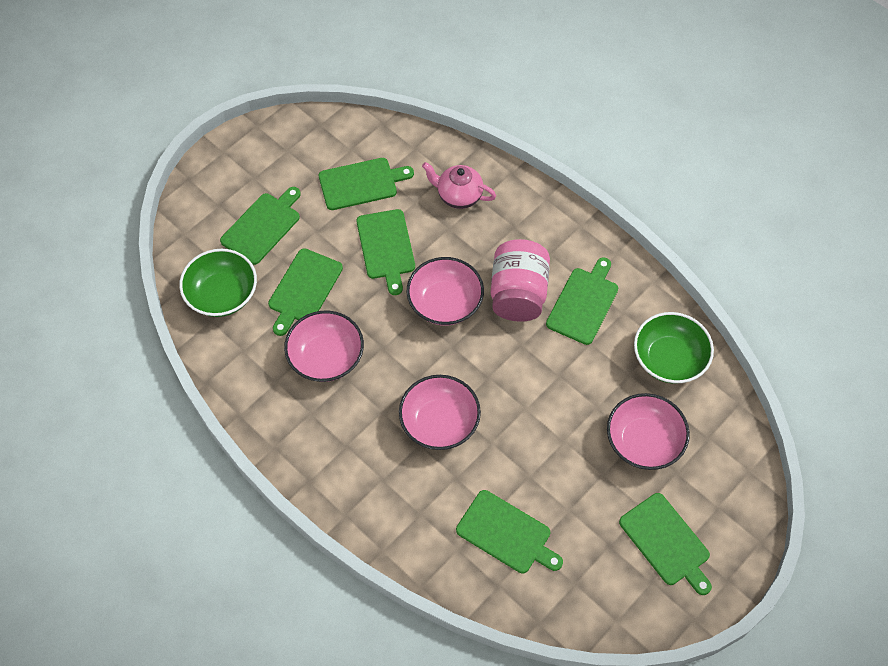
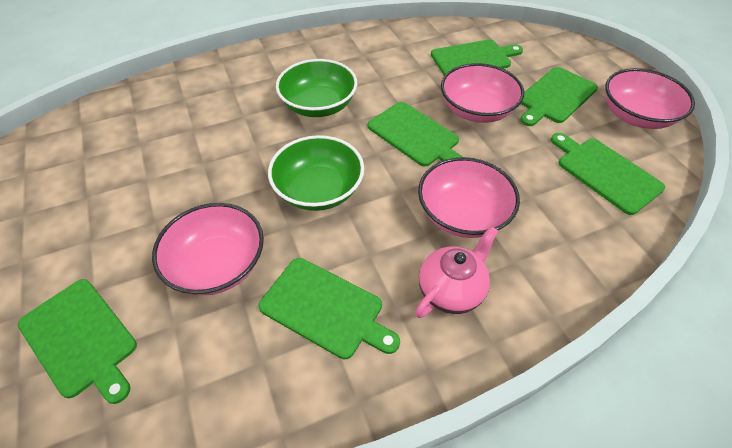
green cutting board: [220,187,301,265] [268,248,343,336] [319,158,414,210] [357,209,415,295] [456,490,563,573] [546,257,618,345] [619,493,712,595] = 7 -> [18,279,137,404] [258,258,400,359] [368,102,463,166] [431,39,523,75] [520,67,598,126] [551,133,665,215] = 6
pink jar: [491,239,550,322] = 1 -> none = 0

